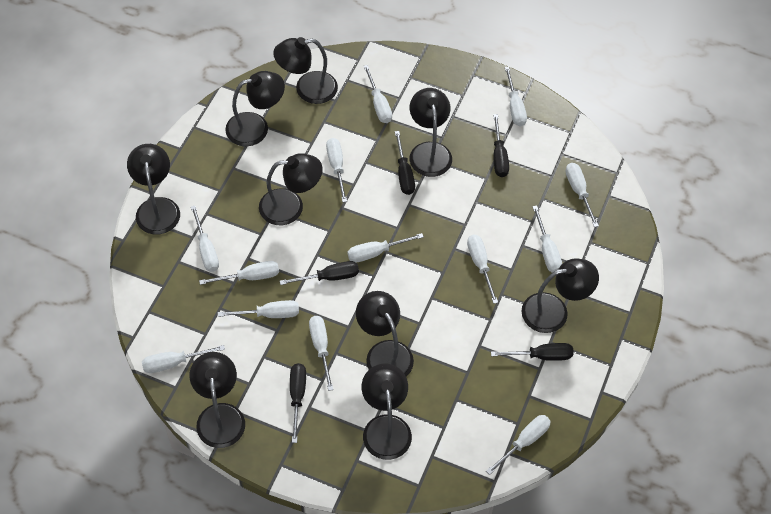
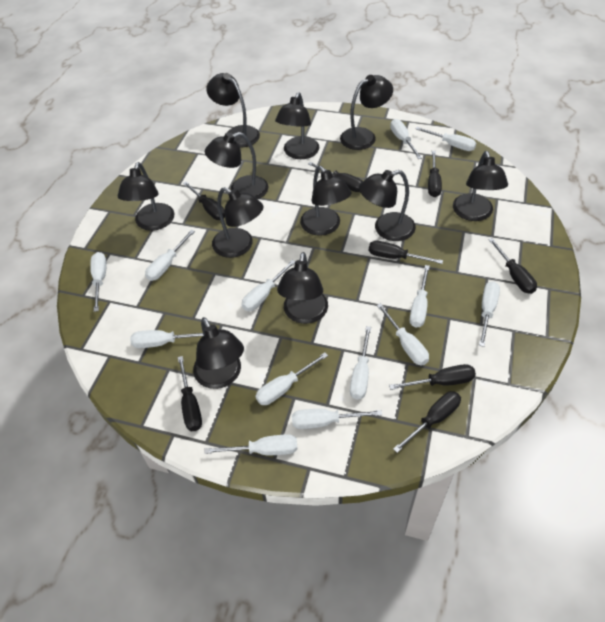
black lamp: [127,144,180,235] [190,352,245,448] [225,71,285,146] [259,153,323,225] [273,37,338,104] [356,291,414,377] [362,364,412,460] [410,88,452,177] [521,258,599,333] = 9 -> [118,162,174,231] [193,317,244,389] [205,132,268,199] [206,73,260,147] [212,187,264,258] [275,92,319,159] [277,252,328,324] [300,166,351,236] [340,75,393,150] [359,170,416,241] [453,151,508,221] = 11
black screwdriver: [280,261,359,285] [290,363,306,443] [395,131,415,195] [491,343,574,361] [493,114,509,177] = 5 -> [178,356,202,431] [183,181,225,220] [308,162,363,192] [369,241,443,264] [389,364,476,390] [393,391,461,453] [428,151,442,197] [488,238,537,294] = 8

